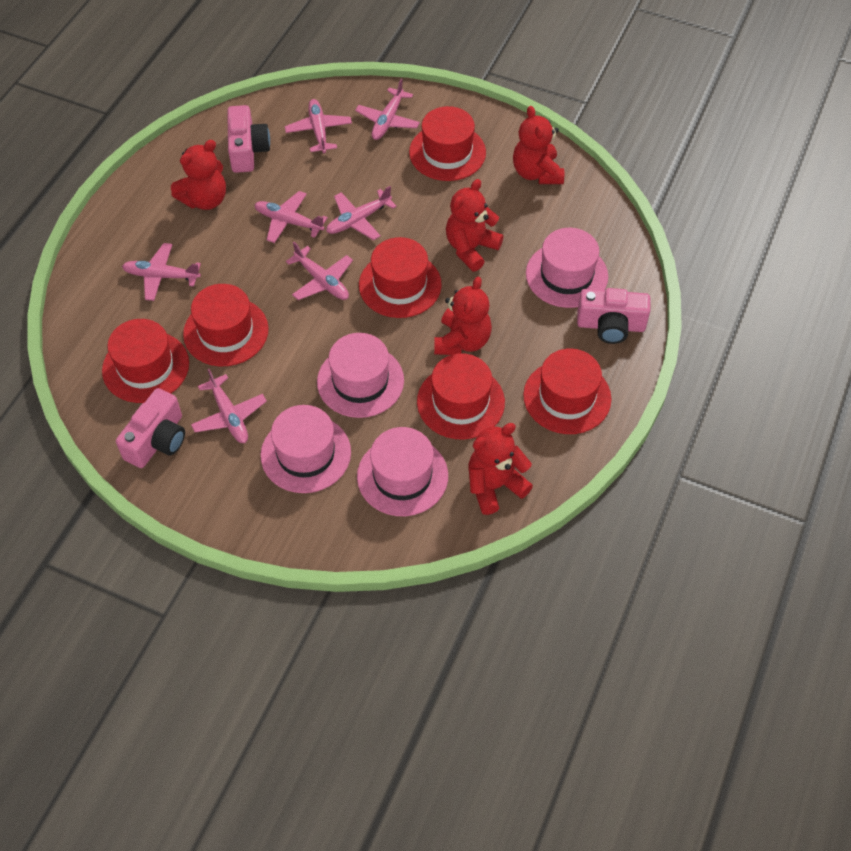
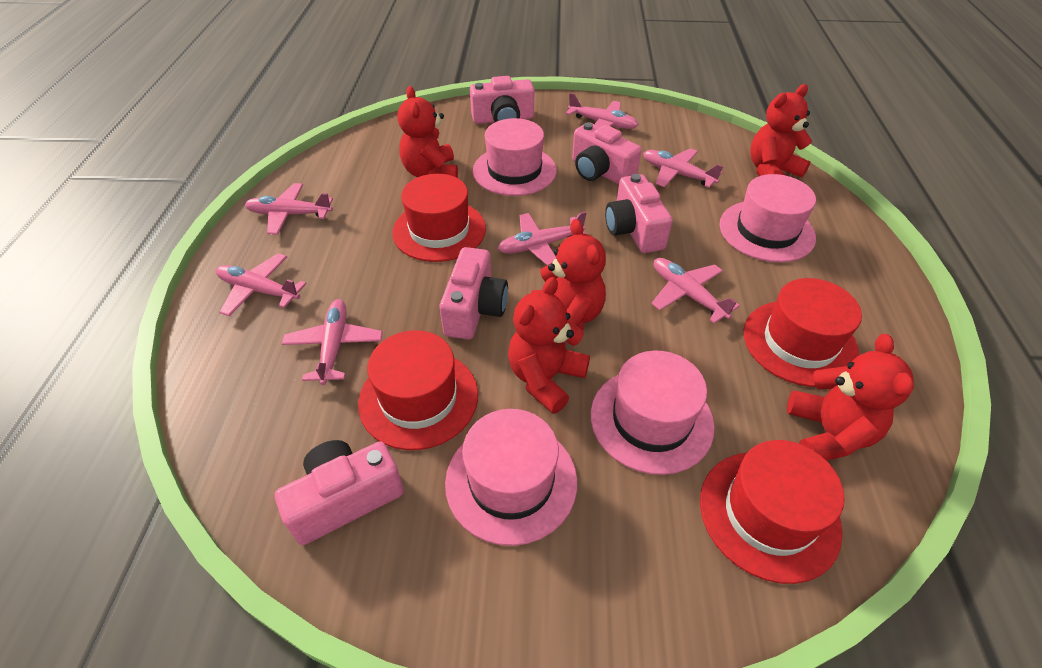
pink camera: [116,388,185,468] [227,105,270,173] [577,288,650,344] = 3 -> [275,440,404,545] [439,247,508,340] [470,76,535,124] [572,122,642,184] [605,174,672,253] = 5
red hat: [102,319,189,403] [183,284,269,366] [359,237,442,318] [409,106,486,181] [417,353,505,440] [523,349,612,434] = 6 -> [358,330,478,450] [392,174,486,262] [700,440,845,584] [744,278,862,387] = 4

